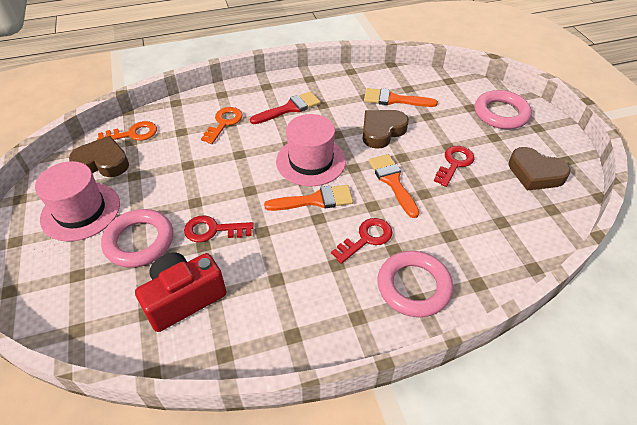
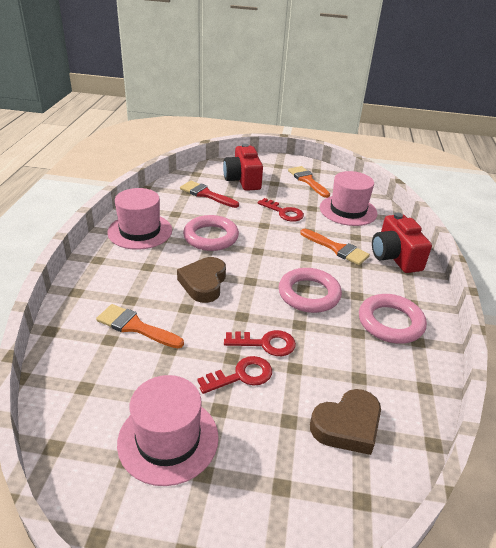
brown heart: [69,136,129,177] [363,110,409,149] [508,147,571,191] = 3 -> [177,257,226,303] [310,389,381,455] = 2
orange key: [97,121,157,141] [201,107,243,144] = 2 -> none = 0
pink hat: [35,161,120,242] [276,114,346,186] = 2 -> [107,188,172,250] [117,375,219,486] [320,171,378,226] = 3
red camera: [135,253,227,332] = 1 -> [223,144,263,191] [372,213,432,273] = 2

